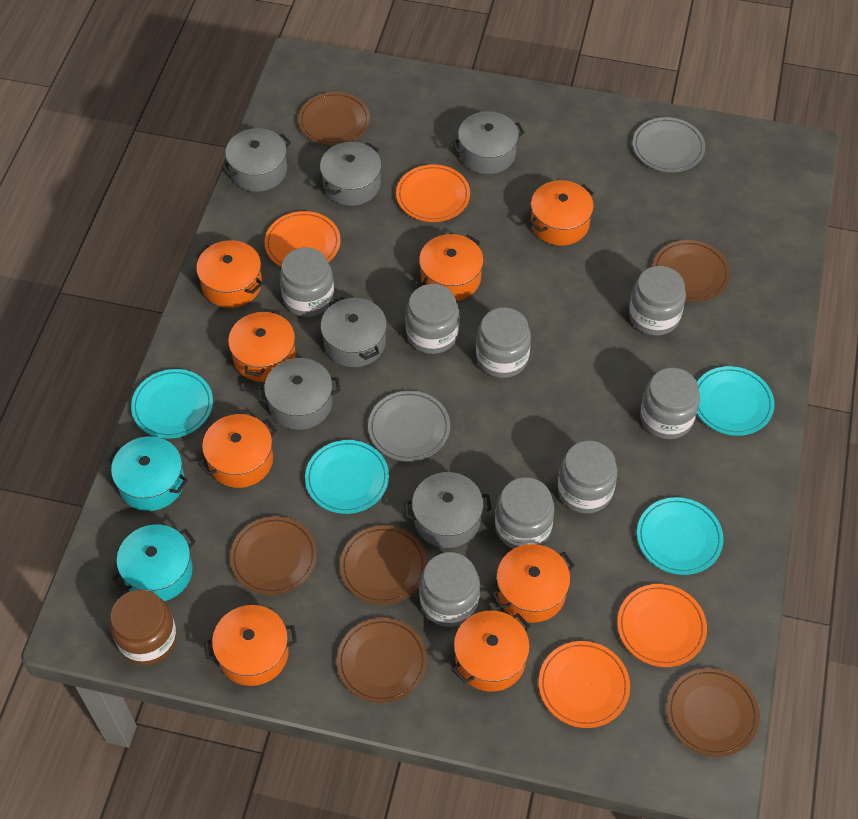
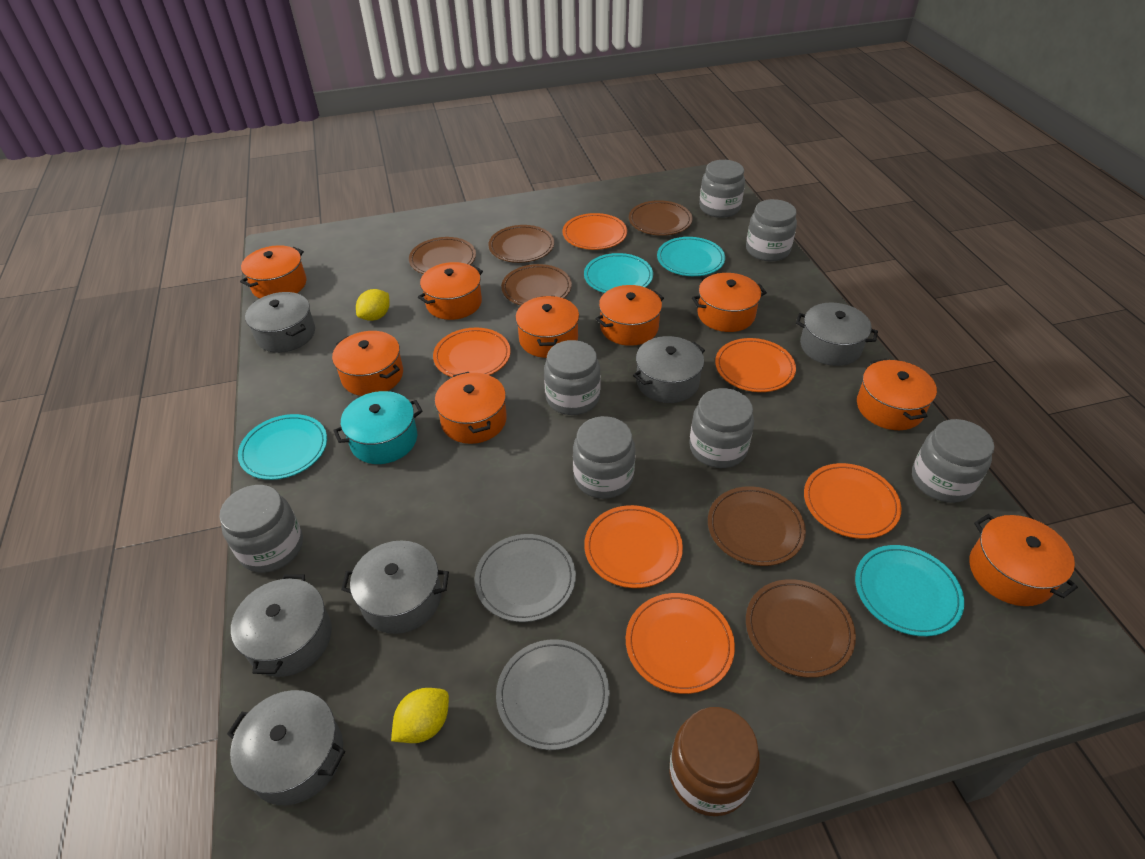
grey jar: [280,247,334,317] [406,284,459,354] [420,552,480,627] [476,307,531,378] [495,477,555,549] [557,441,618,514] [629,266,686,336] [640,368,700,439] = 8 -> [219,485,303,573] [544,340,601,415] [573,416,635,499] [689,388,754,468] [699,160,745,218] [746,199,797,261] [912,419,994,503] = 7
orange plate: [265,211,340,267] [396,164,470,222] [539,641,630,728] [617,584,707,667] = 4 -> [433,328,511,377] [562,213,627,250] [584,505,683,588] [626,593,735,694] [715,338,796,392] [804,463,902,539] = 6
orange pot: [196,240,263,308] [198,414,277,488] [204,605,297,686] [228,309,296,382] [419,234,484,301] [452,610,531,692] [491,544,575,623] [529,180,594,246] = 8 -> [240,245,306,299] [332,331,403,396] [418,262,483,320] [435,372,507,444] [515,296,579,358] [596,285,664,346] [692,273,767,332] [857,359,937,430] [969,514,1078,606] = 9
turquoise pot: [107,436,188,511] [112,525,196,601] = 2 -> [333,391,423,464] = 1
yellow lemon: none = 0 -> [356,289,390,321] [391,688,449,743] = 2

